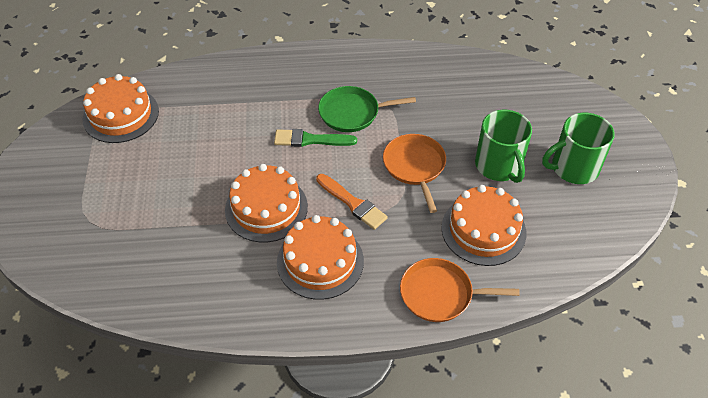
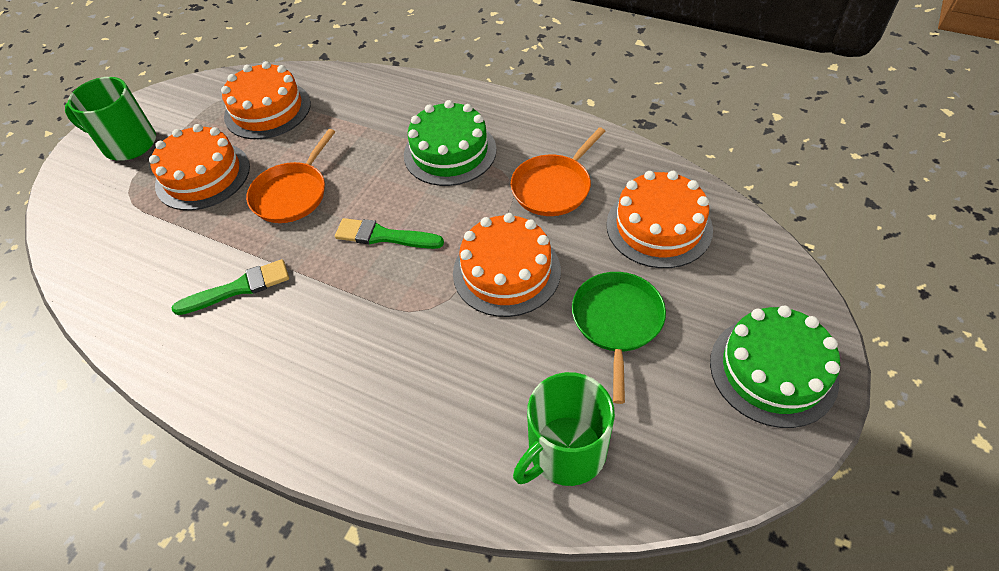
green brush: [274,129,357,147] = 1 -> [171,259,289,315] [335,218,444,249] = 2
green cake: none = 0 -> [404,100,497,186] [710,306,840,428] = 2
orange brush: [316,174,388,230] = 1 -> none = 0

